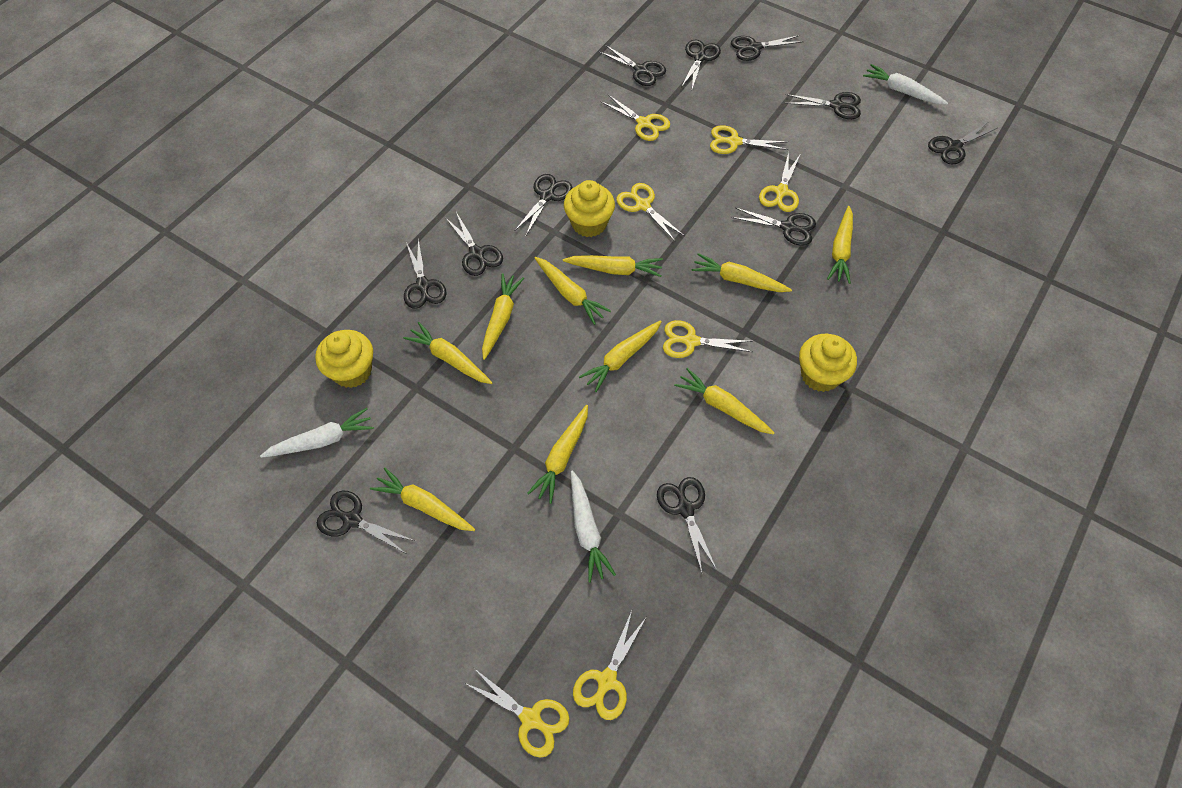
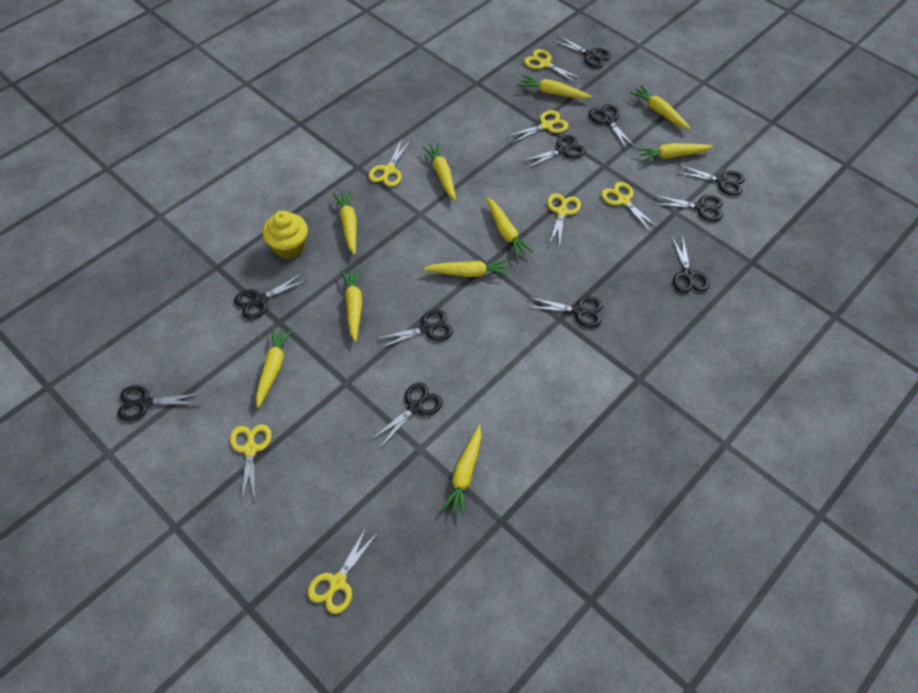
white carrot: [260,408,374,458] [571,470,616,583] [863,64,948,105] = 3 -> none = 0
yellow cupcake: [315,330,373,388] [564,180,615,237] [799,334,857,392] = 3 -> [263,211,308,259] = 1

